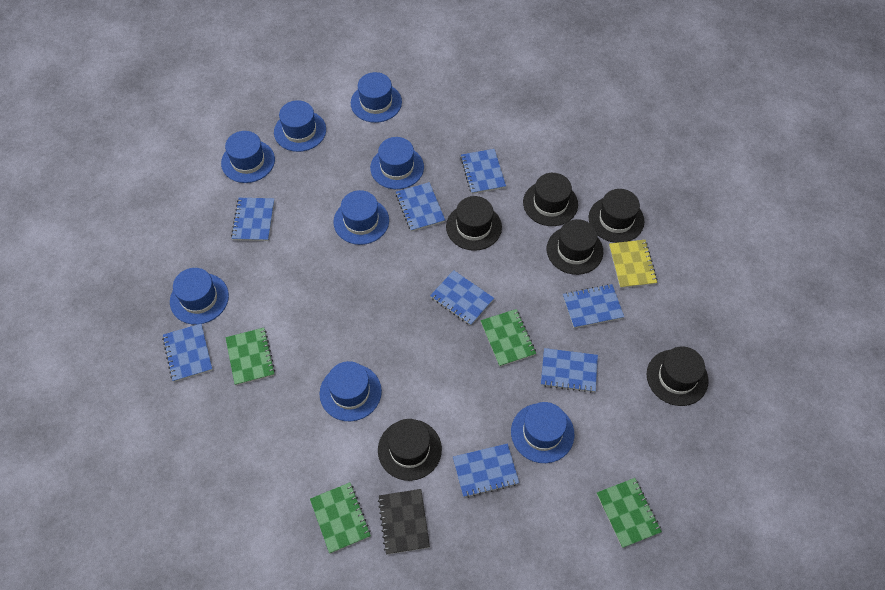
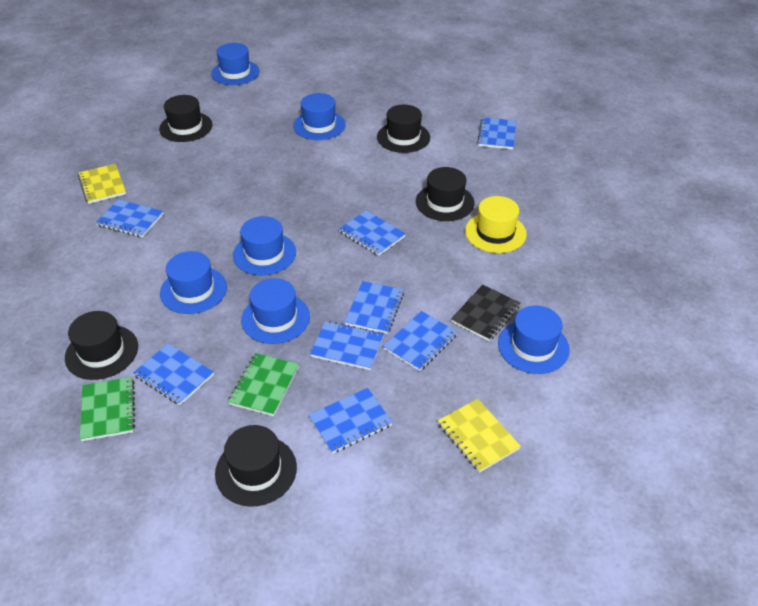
black hat: [378,419,442,481] [446,196,502,251] [523,173,578,226] [547,219,603,275] [589,189,644,243] [646,347,709,406] = 6 -> [65,311,138,380] [159,95,213,142] [215,425,297,507] [377,105,430,153] [416,167,475,221] = 5
blue hat: [170,268,229,325] [221,131,275,183] [274,100,326,152] [320,361,382,421] [334,190,389,245] [351,72,402,123] [370,137,424,189] [511,402,574,463] = 8 -> [160,251,227,314] [211,43,260,85] [233,216,296,275] [241,278,310,344] [293,93,346,140] [498,305,570,374] = 6
green notebook: [225,328,275,385] [310,483,371,554] [480,309,536,367] [597,478,662,548] = 4 -> [80,377,135,441] [228,353,299,416] = 2
yellow hat: none = 0 -> [465,196,527,253] = 1
yellow notebook: [609,240,658,288] = 1 -> [78,164,126,204] [438,399,521,473] = 2

